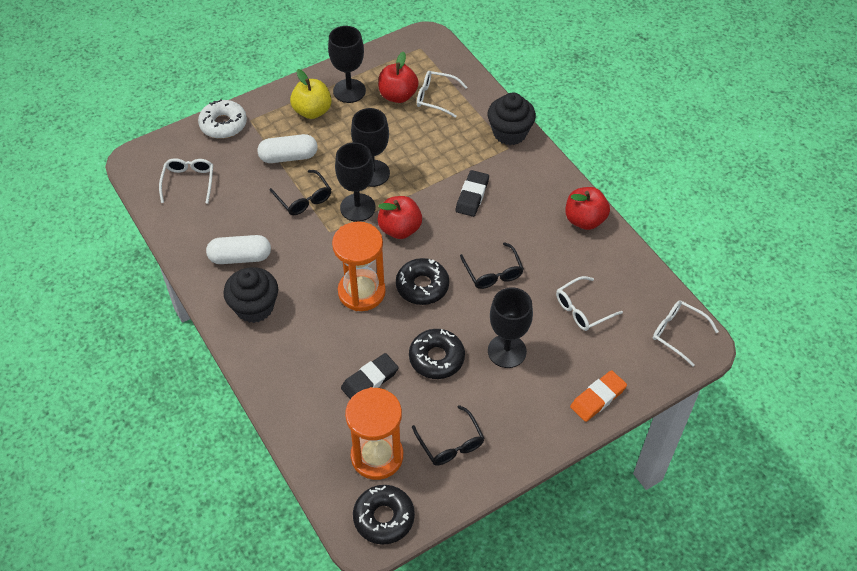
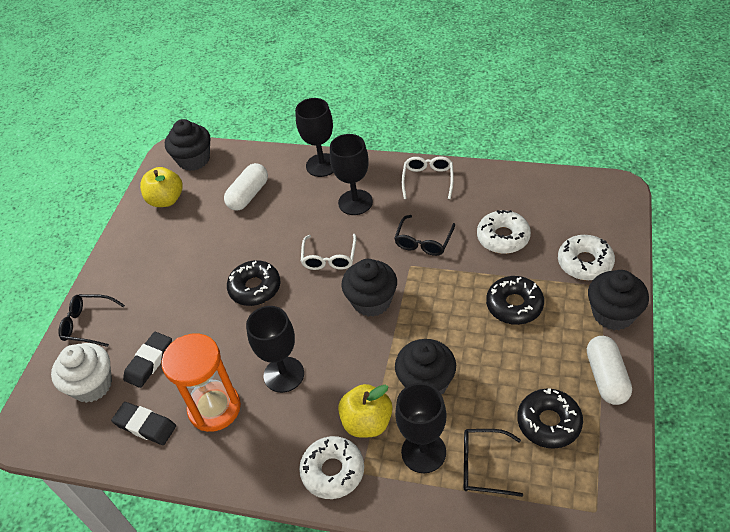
black cupcake: [223,267,278,323] [488,93,536,145] = 2 -> [165,119,210,171] [341,259,397,317] [395,339,456,394] [588,270,649,330] = 4
orange eraser: [570,370,627,422] = 1 -> none = 0
orange hourglass: [332,222,386,311] [345,387,403,480] = 2 -> [161,333,241,432] = 1
red apple: [378,51,419,103] [378,196,422,239] [565,187,610,230] = 3 -> none = 0
white cupcake: none = 0 -> [51,343,112,403] = 1
white donut: [198,99,247,139] = 1 -> [299,436,364,499] [477,210,531,254] [558,235,615,280] = 3
white glasses: [159,158,213,204] [417,71,468,118] [556,276,623,331] [653,300,719,366] = 4 -> [301,234,357,270] [402,156,454,199] = 2
yellow apple: [290,69,332,119] = 1 -> [140,167,183,207] [338,384,393,438] = 2

